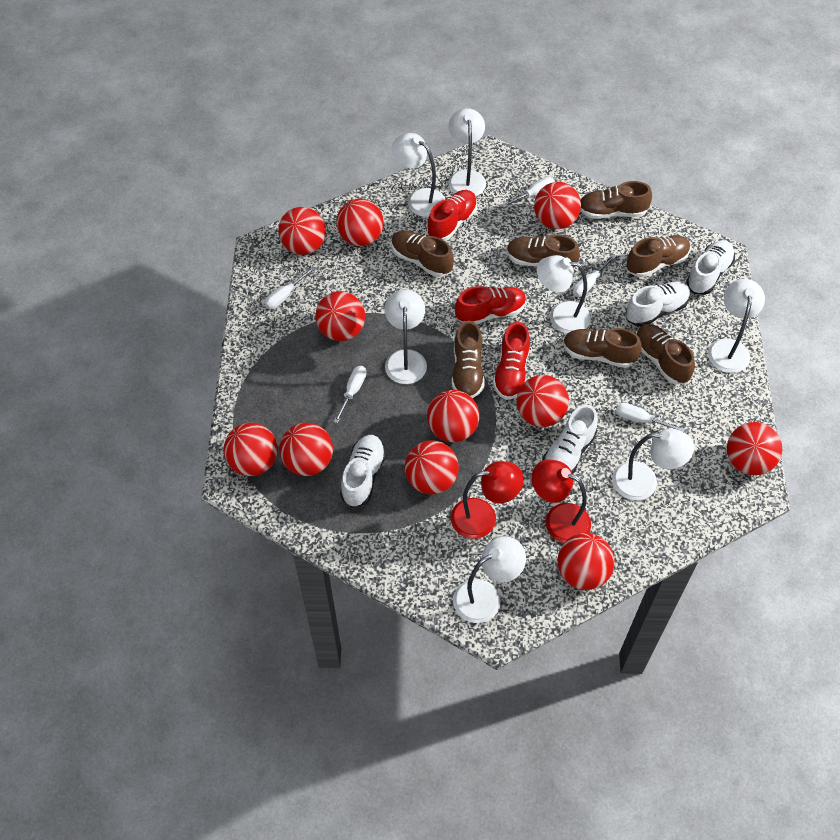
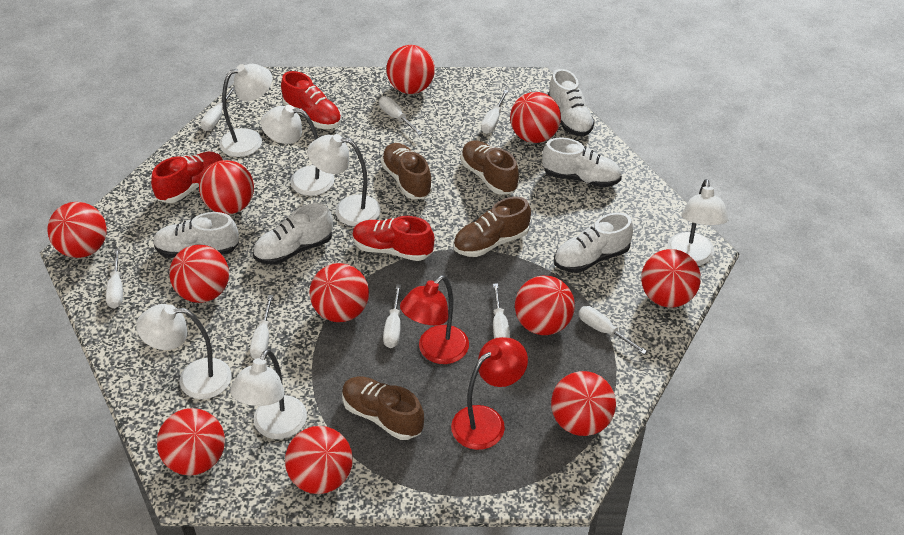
brown shoe: [392,230,454,277] [452,321,485,398] [507,235,580,269] [563,328,642,368] [580,181,652,219] [626,235,691,277] [637,324,695,384] = 7 -> [342,376,424,440] [381,143,433,199] [453,197,531,257] [461,140,519,195] = 4
white lamp: [385,289,427,384] [392,133,445,217] [448,108,486,196] [453,536,526,623] [536,255,591,334] [612,429,694,500] [708,279,765,373] = 7 -> [136,304,231,399] [220,64,272,157] [230,349,307,439] [261,105,334,196] [307,134,381,226] [667,179,729,266] = 6
white screwdriver: [264,267,315,309] [334,366,366,423] [502,176,555,208] [573,255,616,297] [616,403,685,432] = 5 -> [106,248,123,308] [201,87,235,131] [250,295,273,359] [379,96,423,135] [383,284,401,348] [481,90,508,134] [493,283,510,339] [579,306,647,354] = 8
white shoe: [340,435,386,507] [543,405,598,474] [626,282,690,327] [686,240,735,295] = 4 -> [153,212,239,257] [253,203,333,265] [542,137,622,188] [548,69,595,136] [554,213,633,273] = 5

